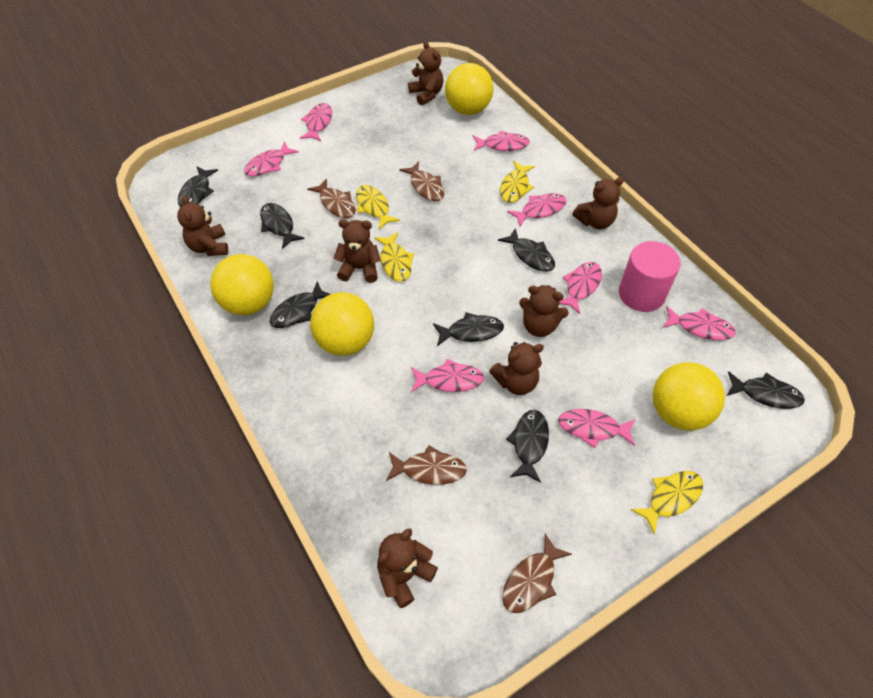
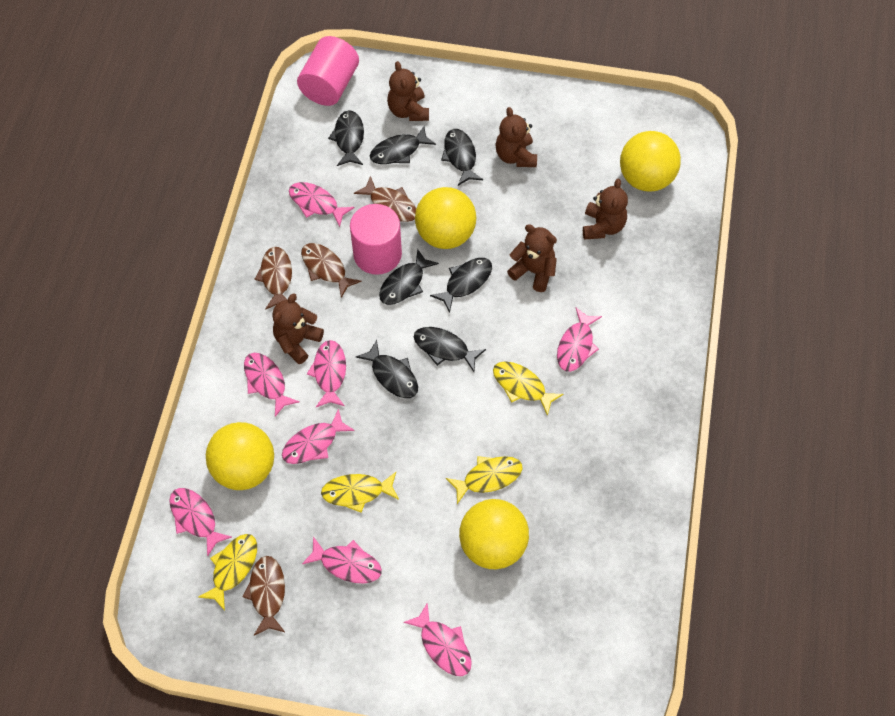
brown teddy bear: [177,195,228,256] [333,219,381,283] [377,529,438,608] [408,41,443,105] [489,342,544,395] [519,285,569,337] [572,177,624,229] = 7 -> [272,293,324,364] [387,61,429,121] [495,107,537,167] [507,224,557,292] [583,179,628,240] = 5
pink cylinder: [619,241,681,312] = 1 -> [297,36,359,106] [350,204,402,275] = 2

